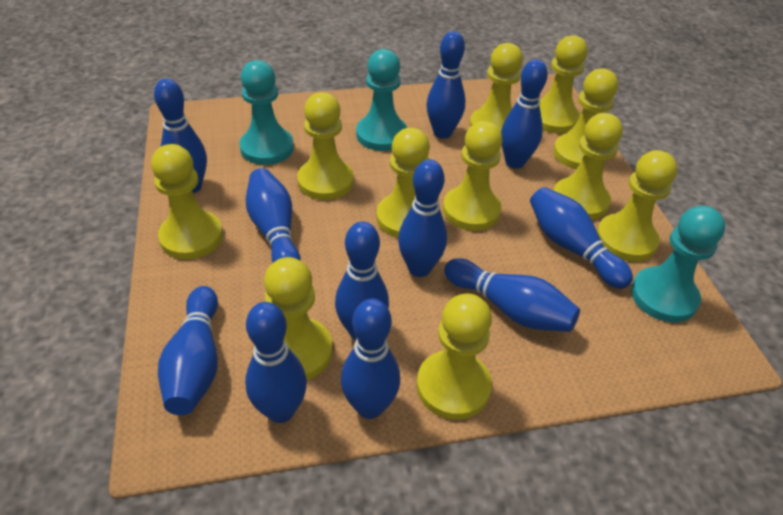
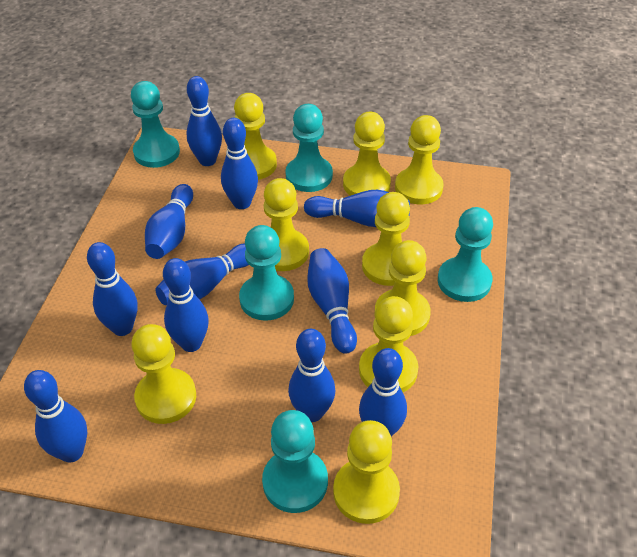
turquoise pawn: [239,60,294,165] [356,49,407,151] [631,206,725,322] = 3 -> [131,81,180,168] [239,225,294,321] [262,410,328,513] [285,104,333,192] [438,207,493,302] = 5
yellow pawn: [151,144,223,260] [264,257,333,380] [297,92,354,200] [377,128,430,238] [417,293,492,420] [443,121,503,231] [469,43,523,131] [540,35,588,133] [553,68,618,170] [553,113,623,220] [597,150,677,262] = 11 -> [132,324,196,424] [234,93,277,180] [264,178,309,271] [333,420,400,524] [343,112,391,196] [359,296,418,392] [362,192,410,286] [374,240,431,336] [395,115,444,204] = 9

